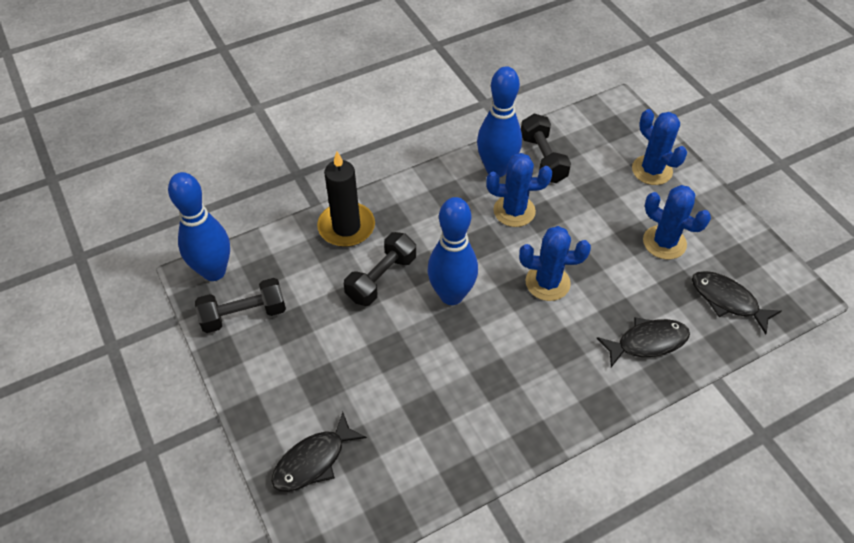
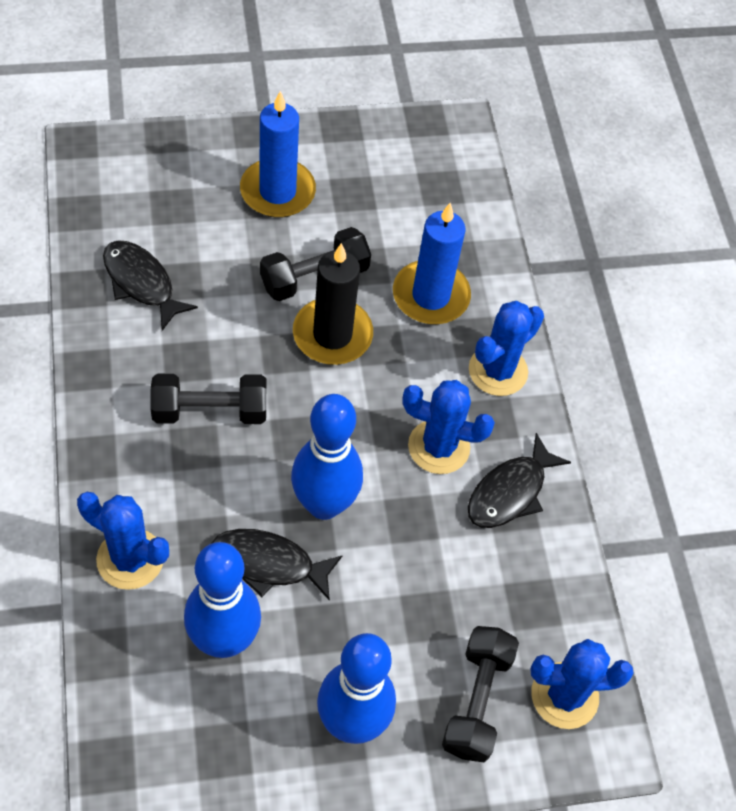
blue candle: none = 0 -> [240,91,316,218] [393,203,471,324] = 2

